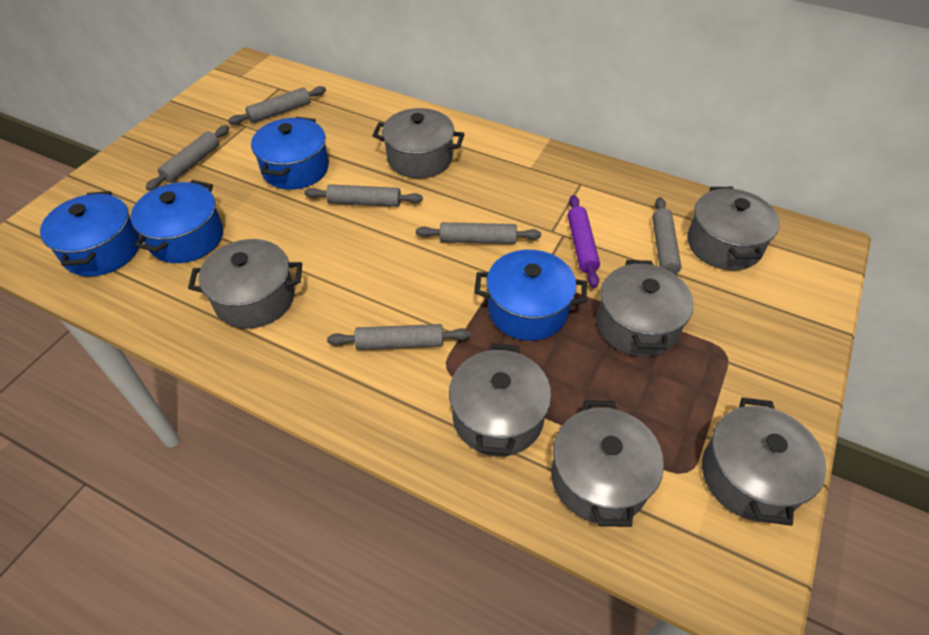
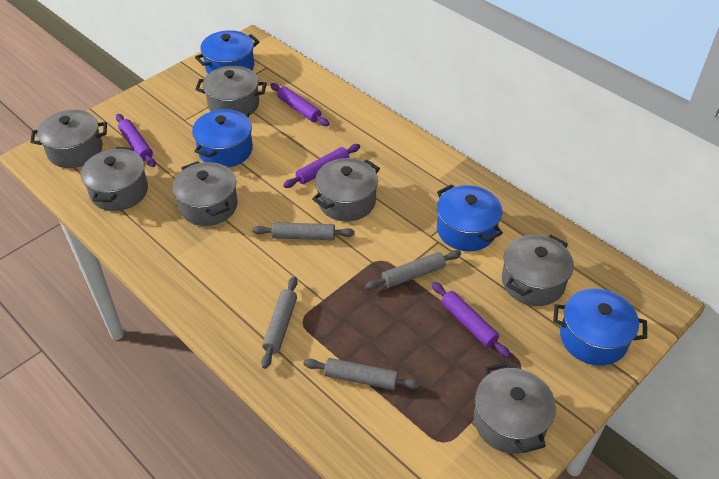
grey rolling pin: [146,125,229,191] [228,86,326,125] [305,184,423,207] [327,324,471,350] [416,222,541,244] [652,197,681,275] = 6 -> [252,222,355,240] [261,276,298,369] [303,358,420,390] [365,250,461,290] = 4
purple rolling pin: [568,195,600,288] = 1 -> [116,114,156,167] [270,83,329,126] [283,144,360,188] [432,282,511,358] = 4

